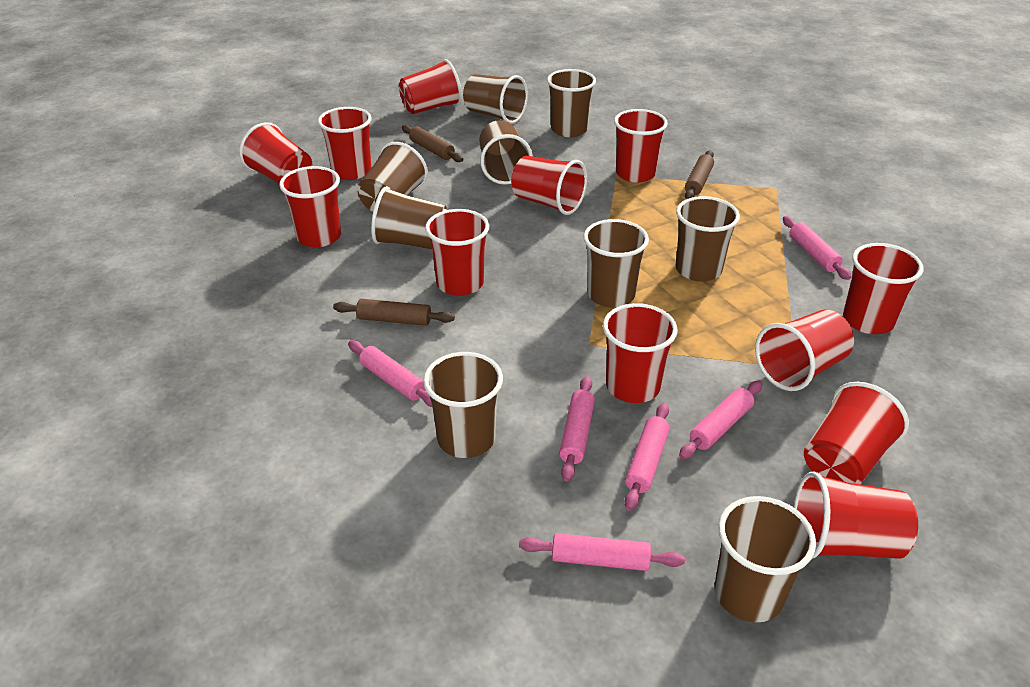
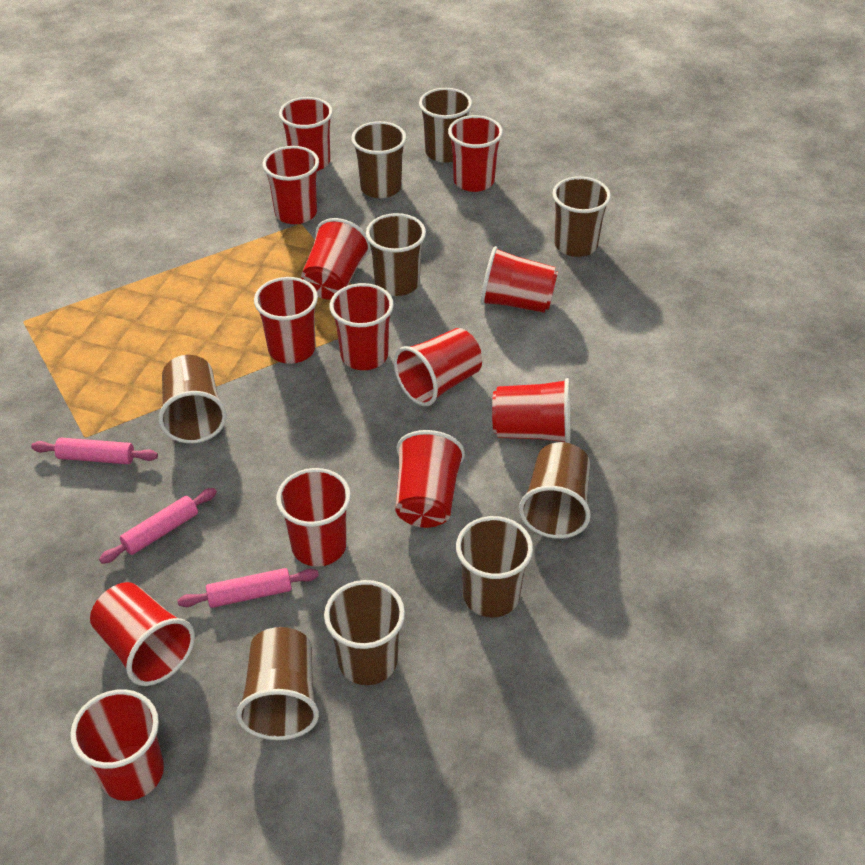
brown rolling pin: [333,299,455,326] [402,125,463,162] [685,150,714,199] = 3 -> none = 0
pink rolling pin: [348,340,432,407] [519,533,685,571] [559,376,595,482] [624,403,669,511] [679,380,763,459] [783,216,851,280] = 6 -> [31,437,158,464] [99,488,217,564] [178,568,319,608] = 3
red cup: [239,122,312,184] [279,166,341,247] [318,107,372,180] [399,59,462,114] [425,209,489,296] [511,156,587,215] [603,303,678,403] [614,109,668,183] [755,310,854,391] [794,471,918,559] [804,382,909,484] [843,243,924,334] = 12 -> [70,689,164,801] [90,582,195,686] [254,277,318,364] [263,146,319,224] [276,468,351,567] [279,97,333,171] [301,218,371,300] [330,283,394,370] [394,328,482,406] [395,430,465,528] [448,115,503,192] [480,246,558,313] [492,378,570,443] = 13

